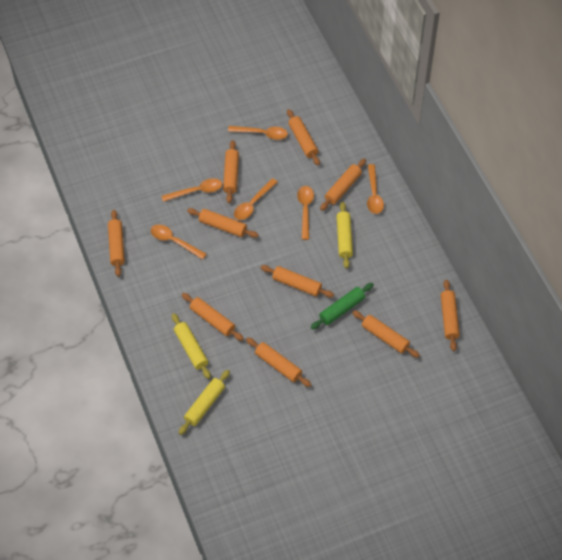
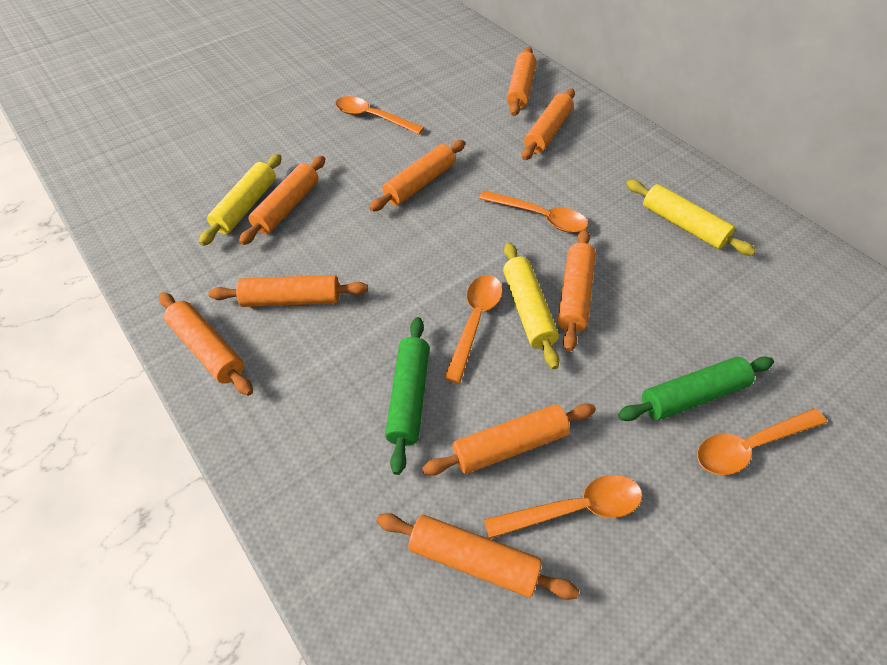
green rolling pin: [311,283,374,330] = 1 -> [385,317,429,475] [618,356,774,421] = 2
orange rolling pin: [108,210,125,277] [182,293,244,341] [187,208,259,238] [223,140,239,203] [246,338,311,387] [261,265,334,298] [287,109,320,165] [320,159,366,211] [352,310,420,358] [441,280,460,351] = 10 -> [159,292,253,396] [208,275,368,307] [239,156,325,245] [369,140,465,212] [377,513,579,600] [422,403,596,476] [507,47,536,116] [522,89,575,160] [558,229,596,352] = 9
orange spoon: [151,225,207,259] [162,178,222,202] [228,126,288,140] [234,178,277,220] [297,186,314,240] [367,164,384,214] = 6 -> [335,96,425,134] [444,275,503,383] [479,190,588,233] [484,475,642,539] [697,408,827,475] = 5

